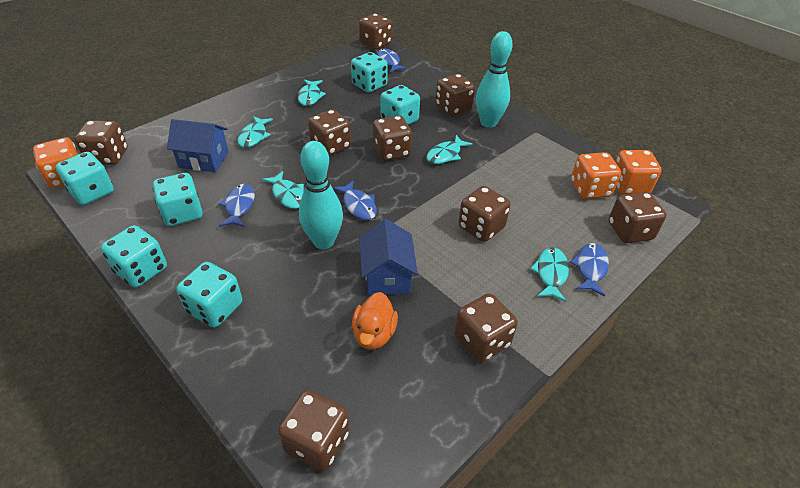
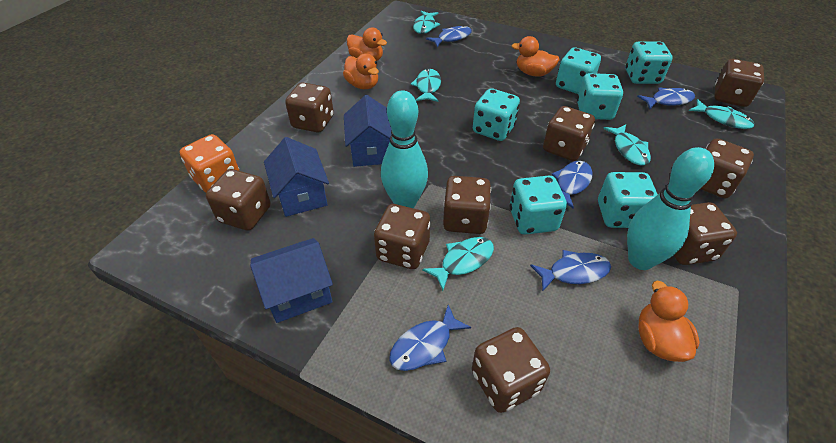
blue fish: [218,184,255,227] [333,180,377,220] [377,49,407,72] [570,243,609,297] = 4 -> [389,305,471,371] [426,25,472,47] [530,250,611,292] [552,161,593,209] [637,87,695,109] = 5
blue house: [167,119,229,172] [359,219,418,296] = 2 -> [250,238,333,323] [264,137,329,217] [344,95,392,167] = 3
orange dice: [33,138,78,188] [571,152,621,199] [615,150,662,195] = 3 -> [179,134,239,193] = 1
orange duck: [352,292,398,349] = 1 -> [343,53,379,89] [347,28,387,61] [511,36,560,77] [638,281,700,362] = 4

